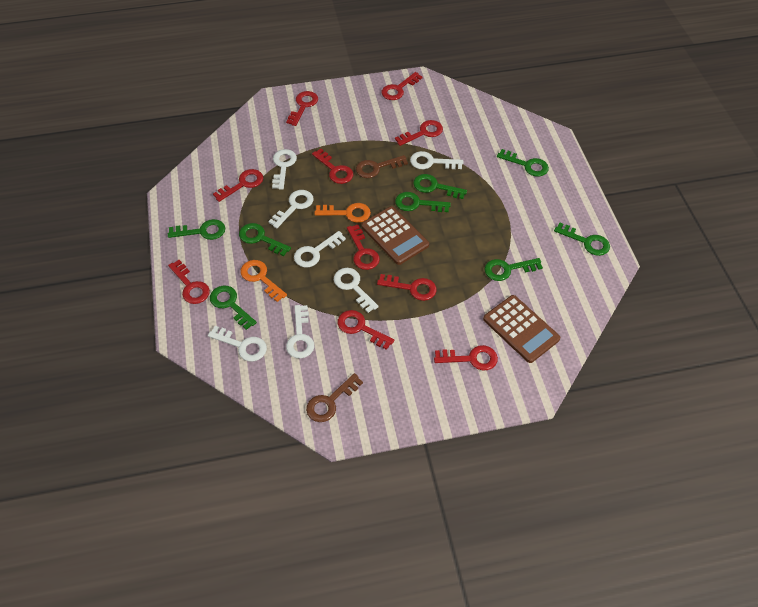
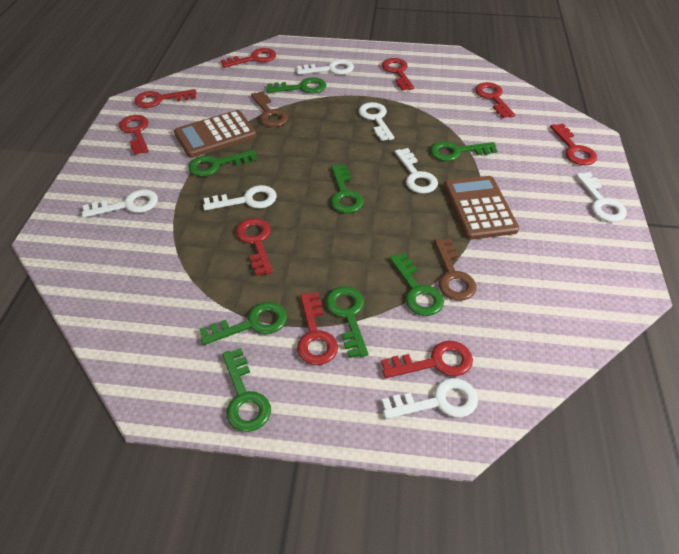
orange key: [241,260,287,302] [314,203,371,223] = 2 -> none = 0
red key: [168,260,210,304] [213,169,263,202] [286,91,318,126] [312,149,353,184] [338,310,394,350] [347,225,380,270] [377,274,437,301] [382,72,422,100] [395,120,443,146] [434,345,498,370] = 10 -> [119,115,149,155] [134,89,196,108] [221,48,276,68] [236,218,273,276] [297,292,338,365] [381,341,473,378] [382,58,414,91] [475,82,515,118] [550,123,597,165] = 9

